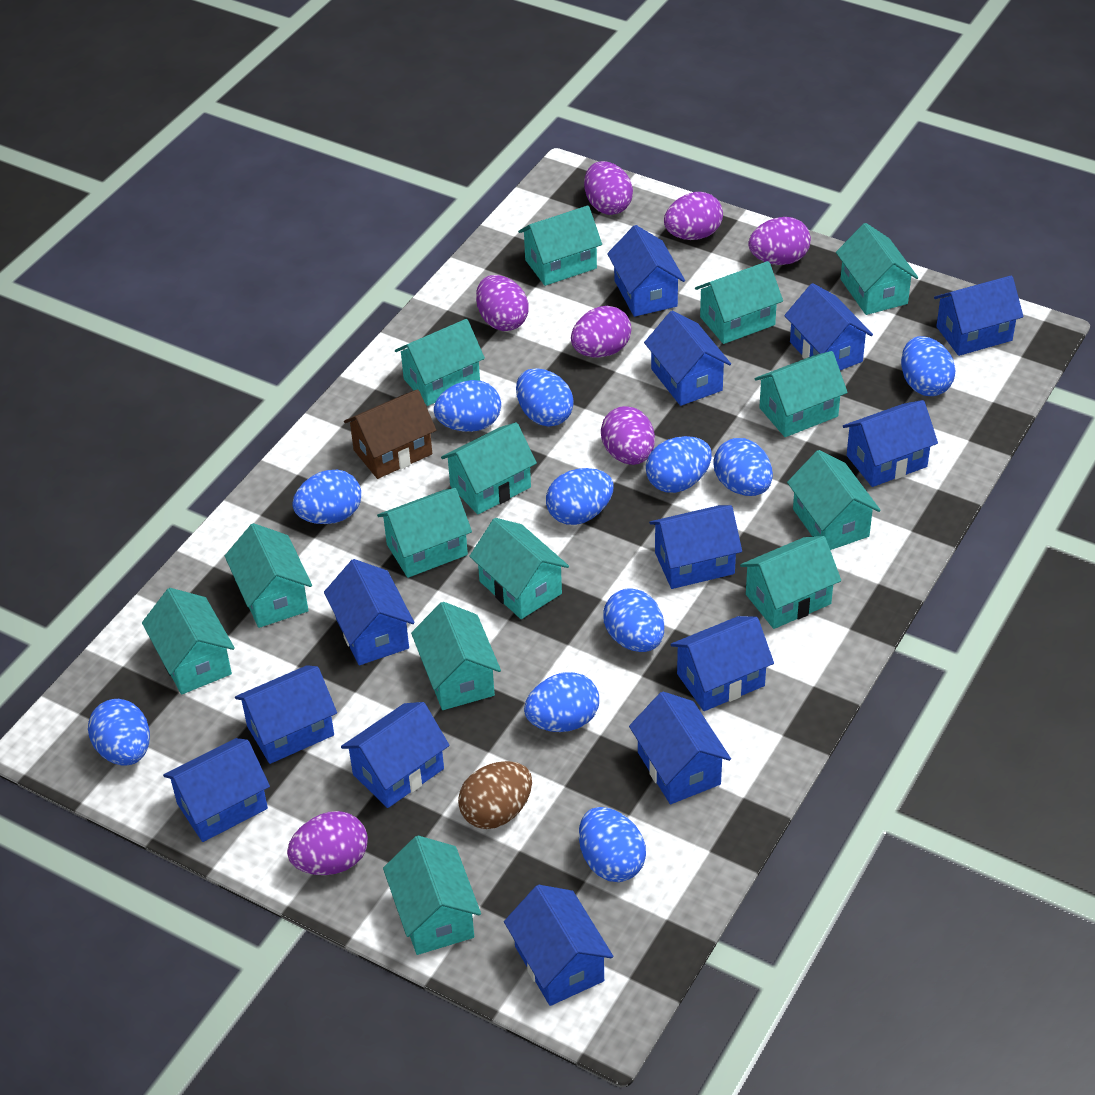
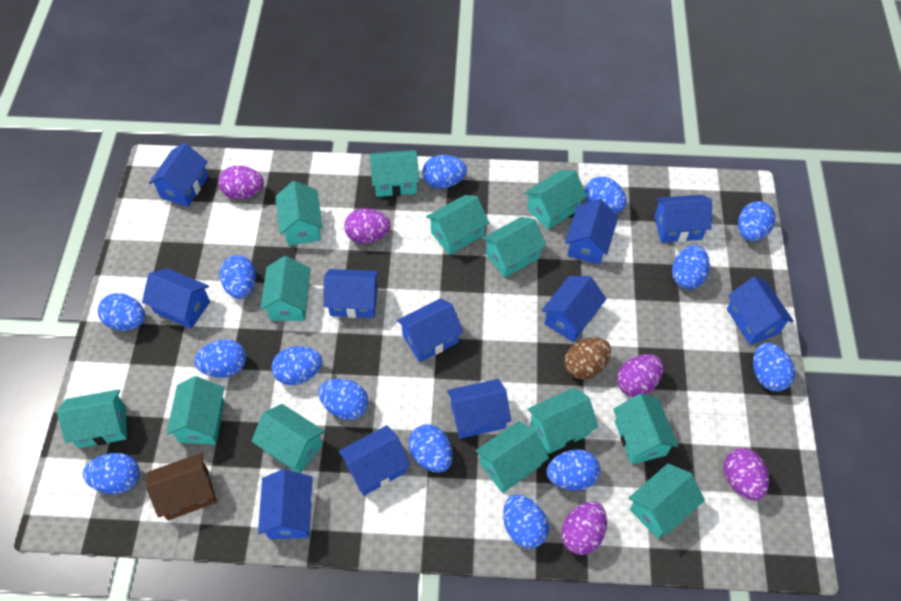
blue egg: [88,699,150,766] [292,470,361,524] [434,380,501,432] [516,368,574,427] [524,672,599,732] [546,468,614,525] [579,807,646,882] [603,588,664,652] [646,436,712,493] [713,438,773,496] [901,336,956,396] = 11 -> [83,453,140,494] [98,293,145,331] [194,339,246,378] [219,255,256,299] [272,346,322,385] [319,379,368,420] [408,424,453,473] [422,155,467,189] [503,495,549,549] [546,449,600,491] [585,177,627,213] [672,245,710,289] [738,201,775,241] [753,343,795,392] = 14
blue house: [163,738,270,842] [235,665,337,764] [324,559,414,665] [341,702,450,808] [504,885,613,1006] [607,225,685,317] [629,692,731,804] [644,310,731,406] [649,505,742,589] [671,616,774,711] [784,283,873,370] [843,400,938,487] [934,275,1023,356] = 13 -> [142,268,210,329] [149,143,208,207] [258,469,313,539] [324,269,379,318] [338,425,411,496] [397,298,464,362] [447,379,511,439] [541,276,606,342] [565,199,618,265] [655,195,712,242] [727,277,794,345] = 11
purple egg: [287,811,368,875] [476,275,528,331] [571,306,632,358] [584,161,633,215] [601,406,655,465] [664,192,723,240] [748,217,811,265] = 7 -> [218,166,264,200] [344,209,391,243] [561,502,607,555] [617,354,664,397] [724,448,769,501] = 5
turquoise house: [142,588,235,695] [225,523,312,628] [377,488,472,578] [383,836,481,955] [395,319,485,406] [411,602,501,710] [441,422,537,515] [469,518,569,619] [518,206,602,286] [695,261,783,344] [740,536,841,629] [754,351,848,437] [787,450,881,550] [836,223,918,315] = 14 -> [57,389,127,448] [166,376,225,445] [251,404,325,473] [260,256,311,321] [275,181,323,246] [370,150,419,197] [426,195,489,255] [475,421,549,493] [482,217,546,278] [524,170,587,230] [528,387,598,454] [613,394,678,465] [629,463,705,539] = 13

